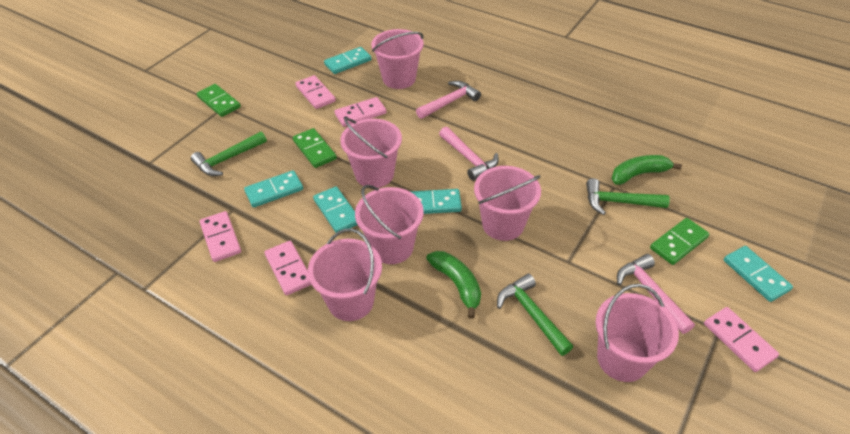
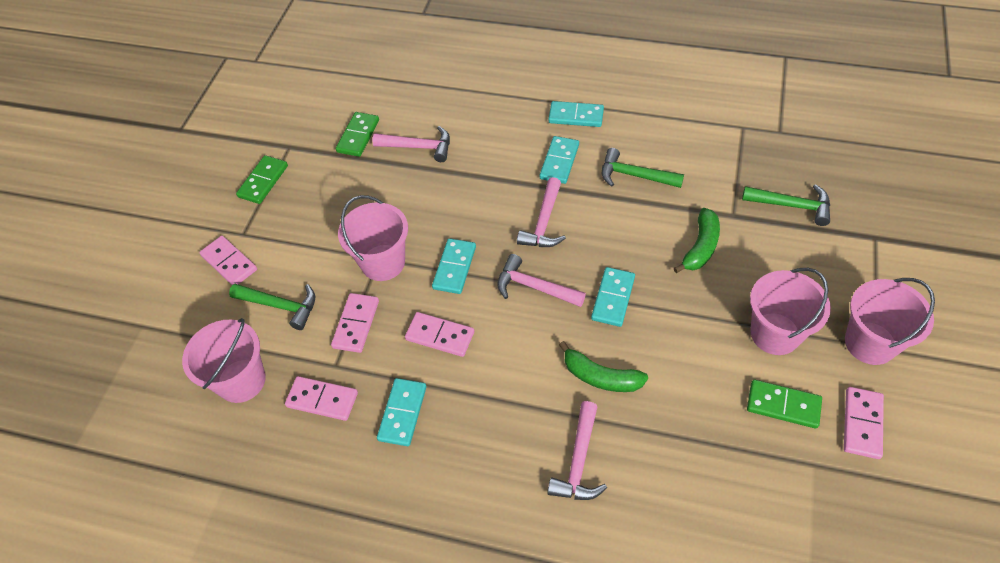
pink bucket: [308,228,382,321] [340,118,402,188] [355,185,424,264] [371,29,424,89] [474,166,541,241] [596,284,679,382] = 6 -> [182,318,266,403] [338,195,408,281] [750,268,831,355] [845,278,935,365] = 4
pink hammer: [416,81,481,119] [439,127,499,181] [617,254,695,334] = 3 -> [372,126,450,162] [498,254,586,307] [517,177,566,247] [547,401,607,500] = 4

